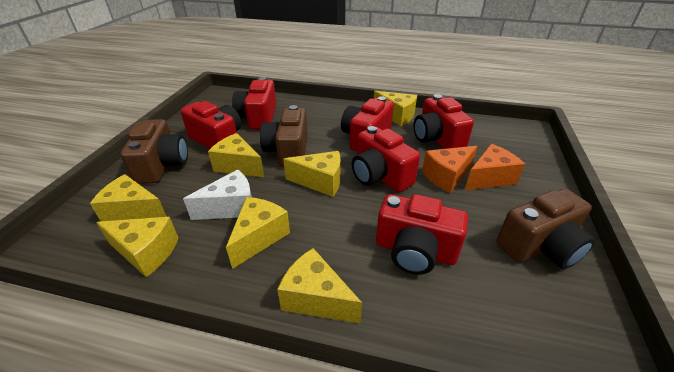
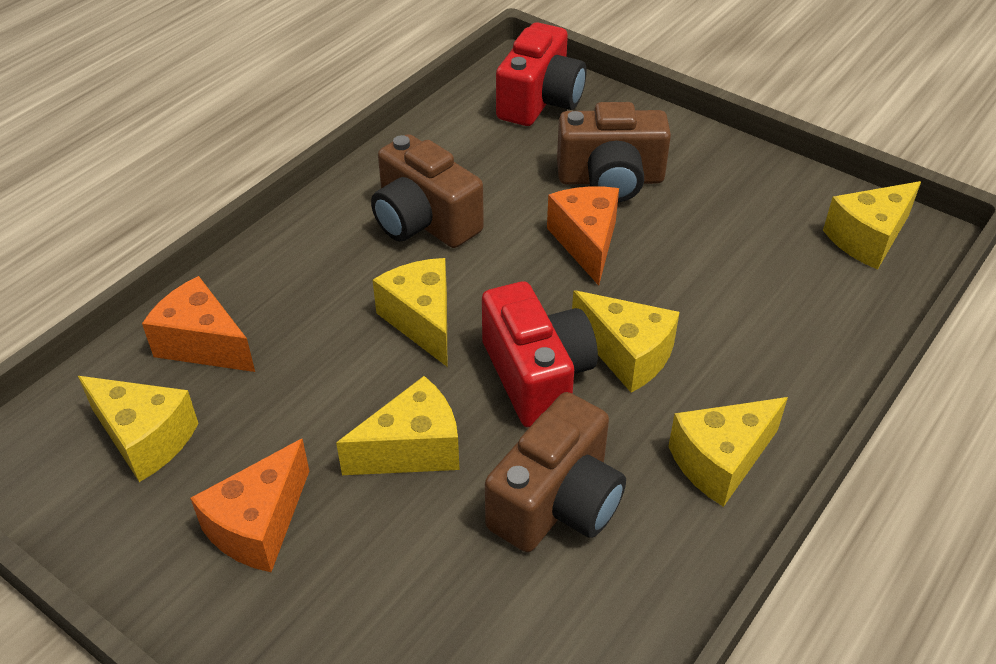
orange cheese: [422,146,478,193] [465,144,525,190] = 2 -> [142,276,255,372] [190,438,309,572] [547,186,619,285] = 3
red camera: [181,101,241,149] [232,77,276,130] [341,96,394,151] [352,126,420,192] [376,194,468,275] [413,94,474,149] = 6 -> [482,281,598,427] [496,22,586,126] = 2
white cheese: [183,170,252,220] = 1 -> none = 0
yellow cheese: [90,174,167,221] [96,217,178,277] [208,133,264,177] [226,197,290,269] [277,248,362,324] [283,151,340,197] [374,91,417,126] = 7 -> [78,376,199,482] [336,376,459,475] [373,258,447,366] [572,290,680,393] [668,397,788,507] [823,181,921,269] = 6

